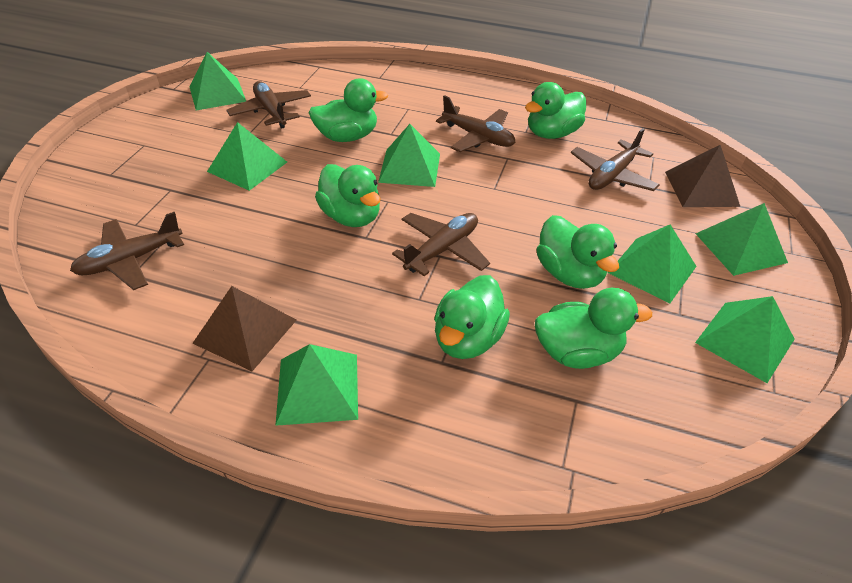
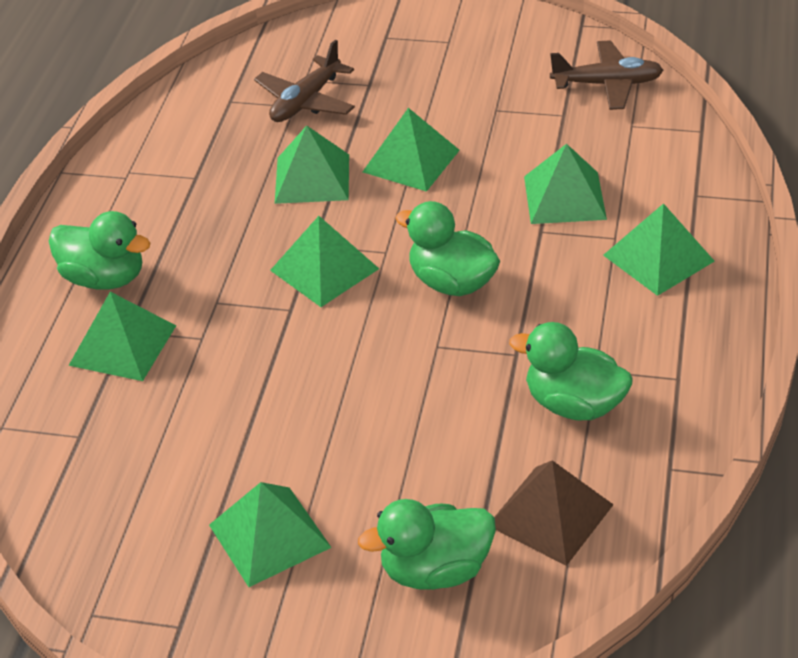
brown plane: [70,212,184,290] [226,81,311,129] [392,213,490,276] [436,95,515,152] [571,128,660,191] = 5 -> [254,39,355,122] [550,40,663,110] = 2
brown pyramid: [192,286,296,371] [665,145,740,207] = 2 -> [495,460,613,566] = 1
green duck: [308,78,388,142] [315,164,380,227] [434,275,510,359] [525,82,586,139] [535,288,652,369] [536,215,619,289] = 6 -> [49,211,151,290] [358,499,496,590] [395,201,500,296] [509,322,633,421] = 4

